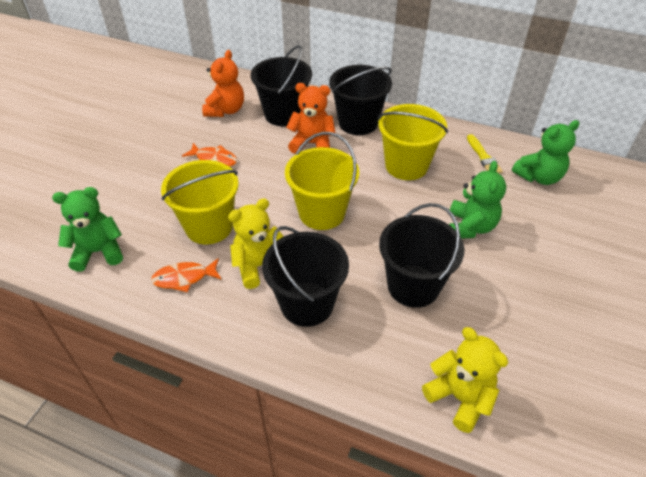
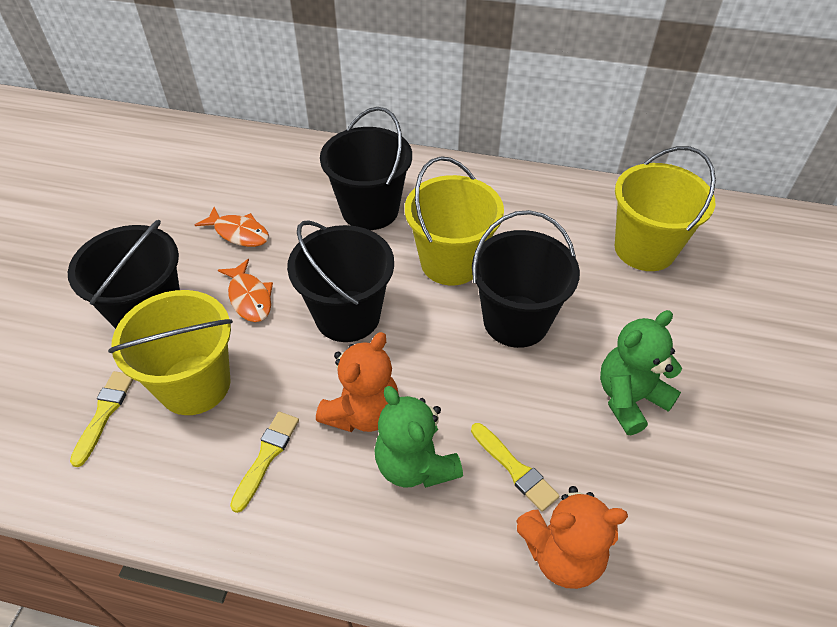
green teddy bear: [52,187,123,272] [449,161,506,238] [512,120,579,185] = 3 -> [374,386,463,488] [600,310,682,435] = 2
yellow brush: [467,134,503,173] = 1 -> [70,371,133,467] [230,412,299,513] [471,423,559,512] = 3
yellow teddy bear: [228,198,284,289] [422,327,508,433] = 2 -> none = 0

